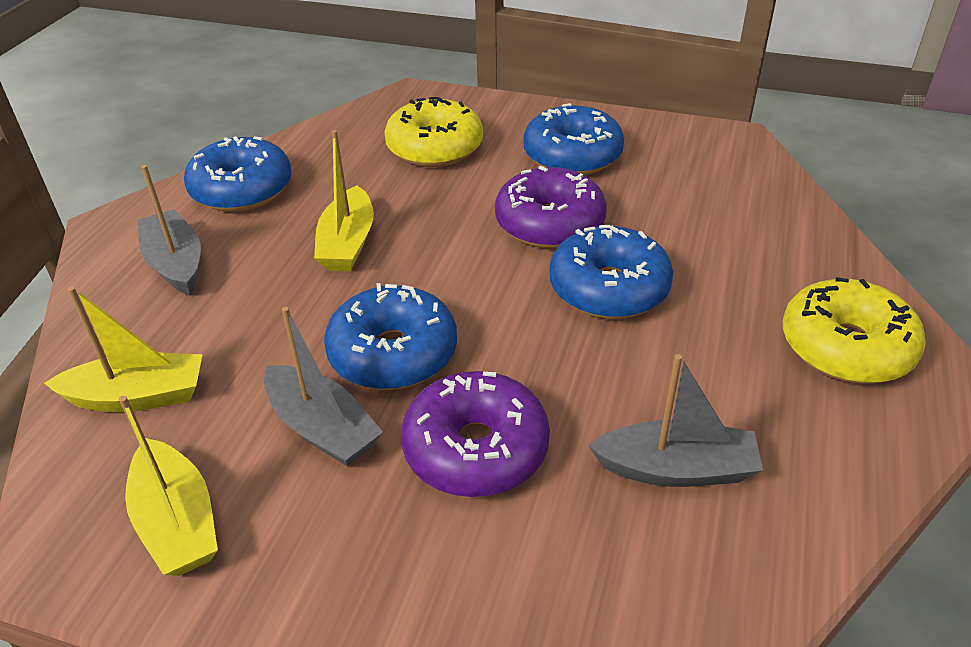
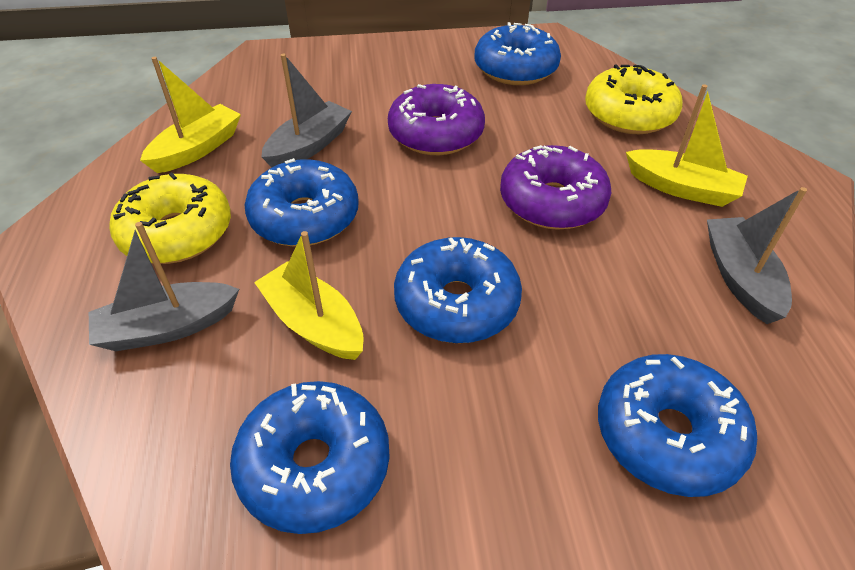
blue donut: [184,136,292,212] [324,283,457,390] [523,103,624,175] [550,225,673,319] = 4 -> [230,381,390,534] [245,158,359,246] [394,237,522,343] [475,22,561,85] [598,354,757,497] = 5

